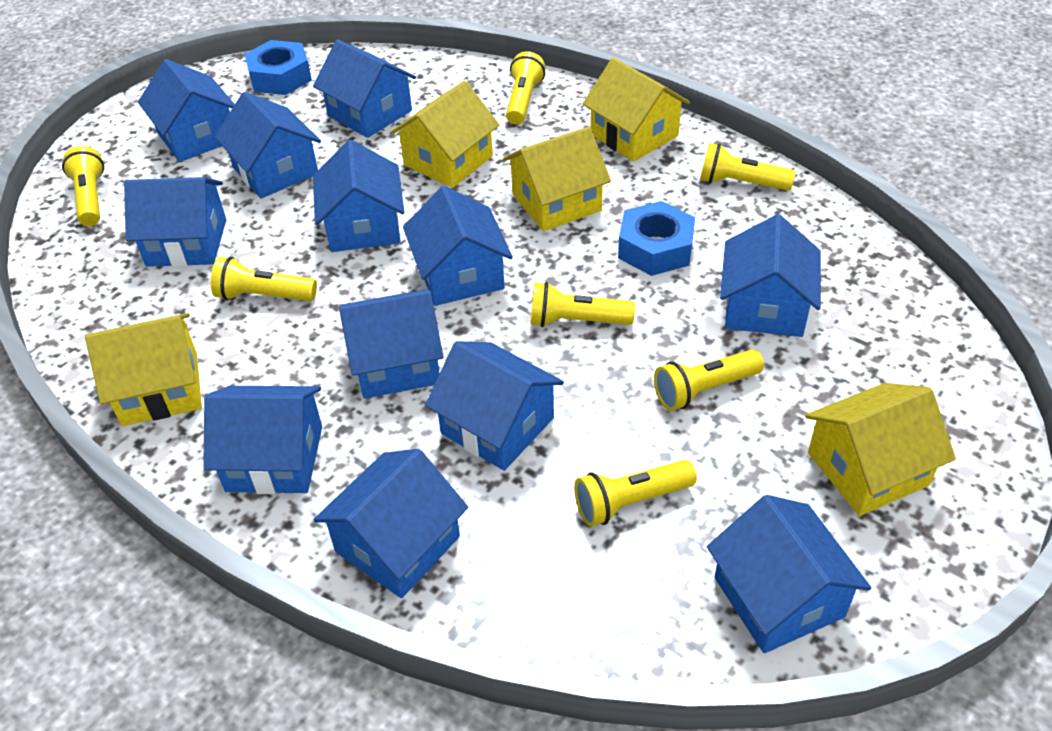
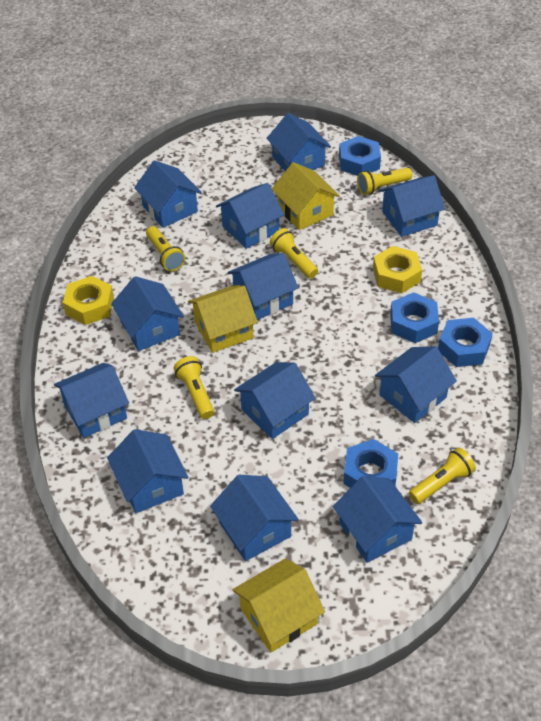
blue nut: [245,40,312,95] [618,201,695,276] = 2 -> [339,136,381,176] [343,439,398,488] [390,292,439,343] [438,318,493,367] = 4
yellow flashlight: [62,146,104,226] [211,257,317,301] [506,51,545,124] [530,282,635,327] [574,460,697,527] [654,349,764,411] [700,143,796,191] = 7 -> [146,226,185,271] [174,356,214,419] [270,228,318,279] [357,168,413,195] [409,447,476,504] = 5
yellow house: [85,313,202,426] [391,81,500,188] [503,127,611,231] [583,58,690,161] [805,383,956,516] = 5 -> [188,285,258,353] [233,558,325,652] [272,162,340,230] = 3
yellow nut: none = 0 -> [63,276,114,325] [373,246,422,293] = 2

